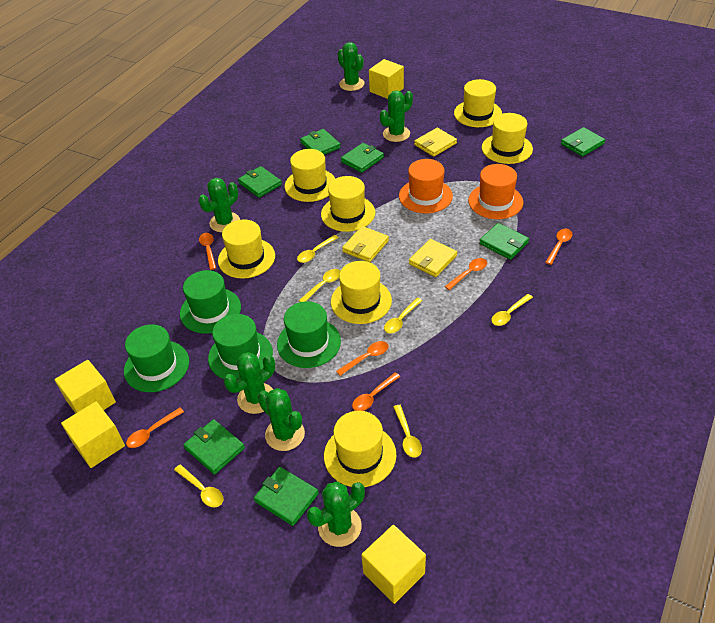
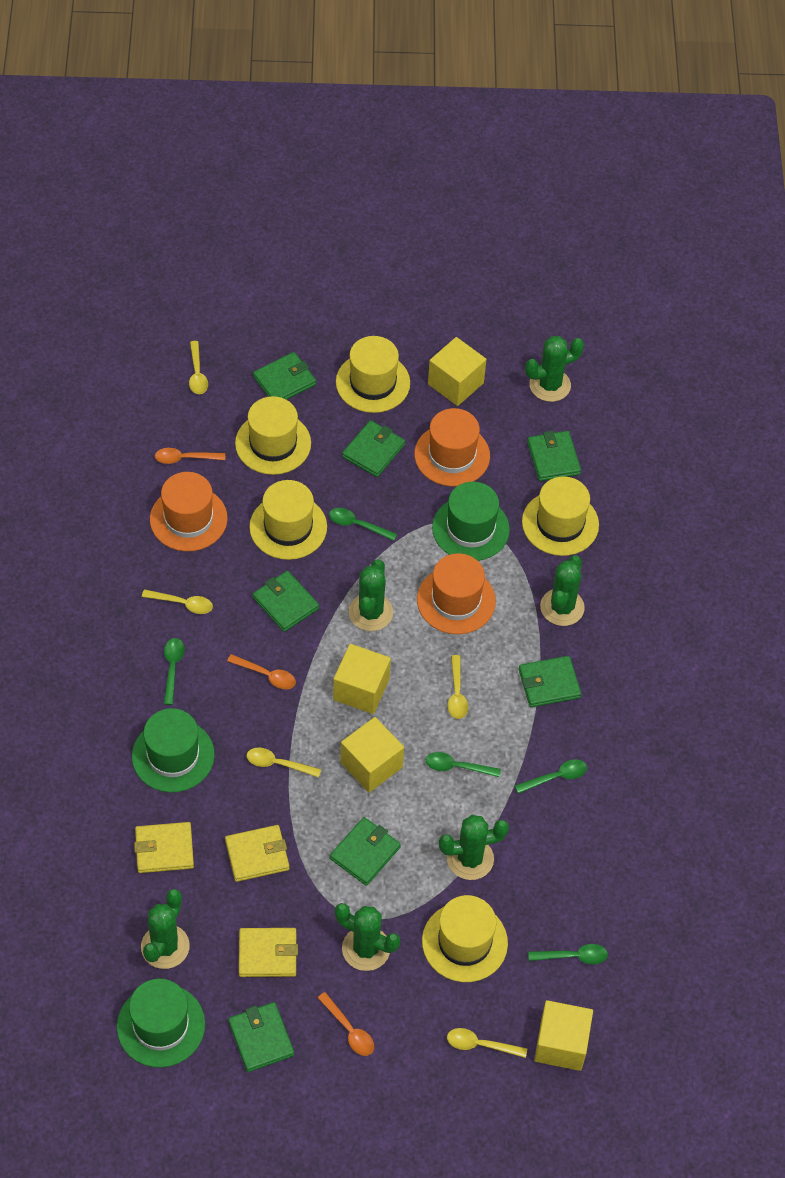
green hat: [124,324,189,392] [180,270,241,334] [208,314,273,379] [277,301,341,368] = 4 -> [117,979,205,1068] [132,708,215,793] [432,482,510,561] = 3
green spoon: none = 0 -> [164,638,185,705] [329,508,397,541] [426,752,501,777] [515,759,587,794] [528,944,608,965] = 5
orange hat: [399,159,453,213] [468,164,523,219] = 2 -> [150,472,228,551] [414,408,490,486] [417,553,496,634] = 3
orange spoon: [126,408,184,448] [199,233,216,270] [336,341,388,376] [352,372,400,411] [445,258,487,290] [545,229,573,265] = 6 -> [155,448,225,464] [227,654,296,689] [318,992,374,1056] = 3
yellow hat: [218,220,275,279] [285,149,336,202] [321,176,375,232] [324,411,396,487] [331,261,392,324] [454,79,502,127] [482,113,533,164] = 7 -> [235,396,311,475] [249,480,327,560] [336,336,410,413] [422,895,508,982] [522,476,599,556] = 5
yellow spoon: [174,464,224,507] [297,235,339,263] [299,269,340,302] [384,298,422,333] [393,405,422,458] [491,294,533,326] = 6 -> [142,589,213,614] [189,341,208,394] [247,747,321,777] [447,1028,527,1058] [448,655,468,719] = 5

